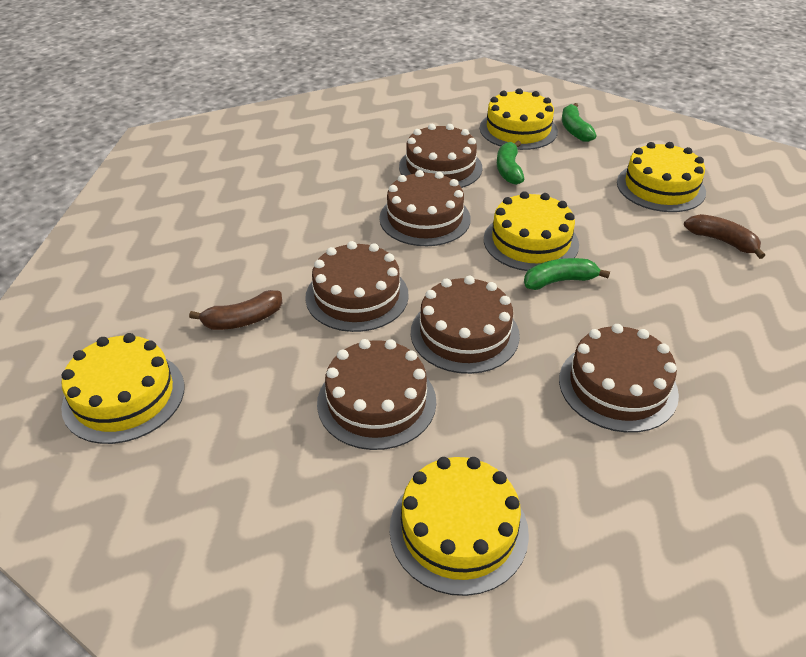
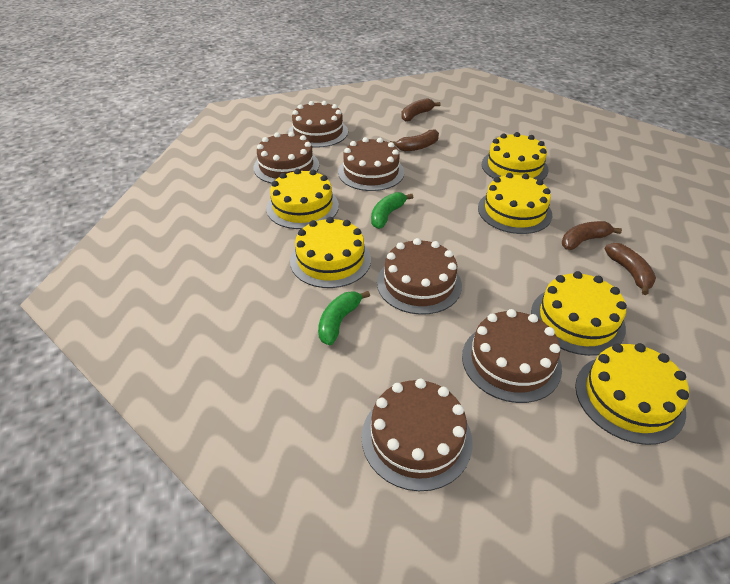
brown banana: [189,290,282,330] [684,214,765,259] = 2 -> [390,130,439,151] [401,98,440,122] [562,221,622,250] [605,243,656,295] = 4
green banana: [497,141,524,185] [524,258,610,290] [562,103,597,142] = 3 -> [318,291,370,345] [371,192,413,229] = 2
yellow cake: [61,333,185,444] [390,457,529,596] [480,88,558,150] [484,191,579,271] [617,142,706,212] = 5 -> [266,169,339,229] [290,217,371,288] [478,173,552,234] [482,132,548,180] [531,271,627,356] [575,343,689,445] = 6

